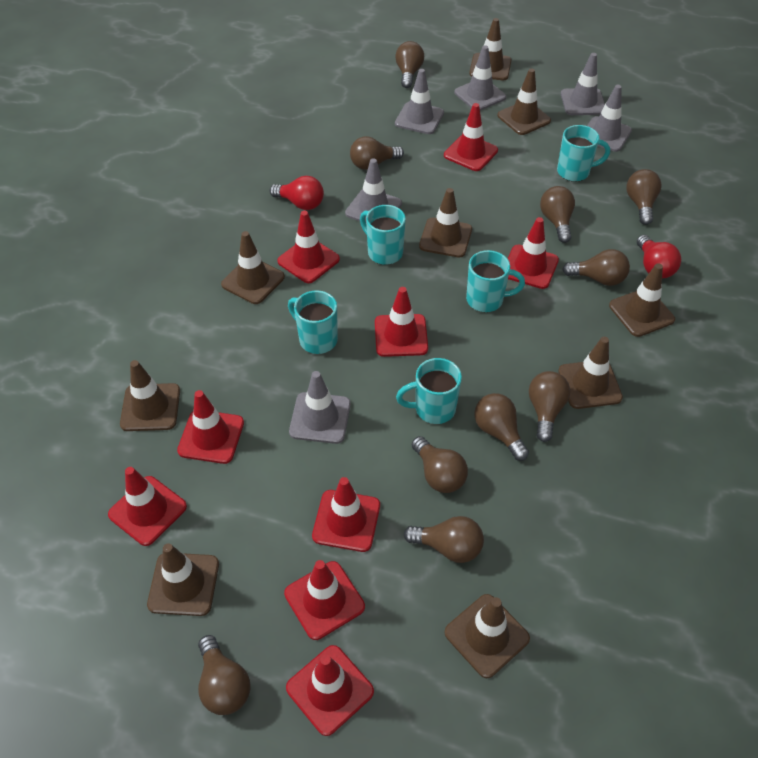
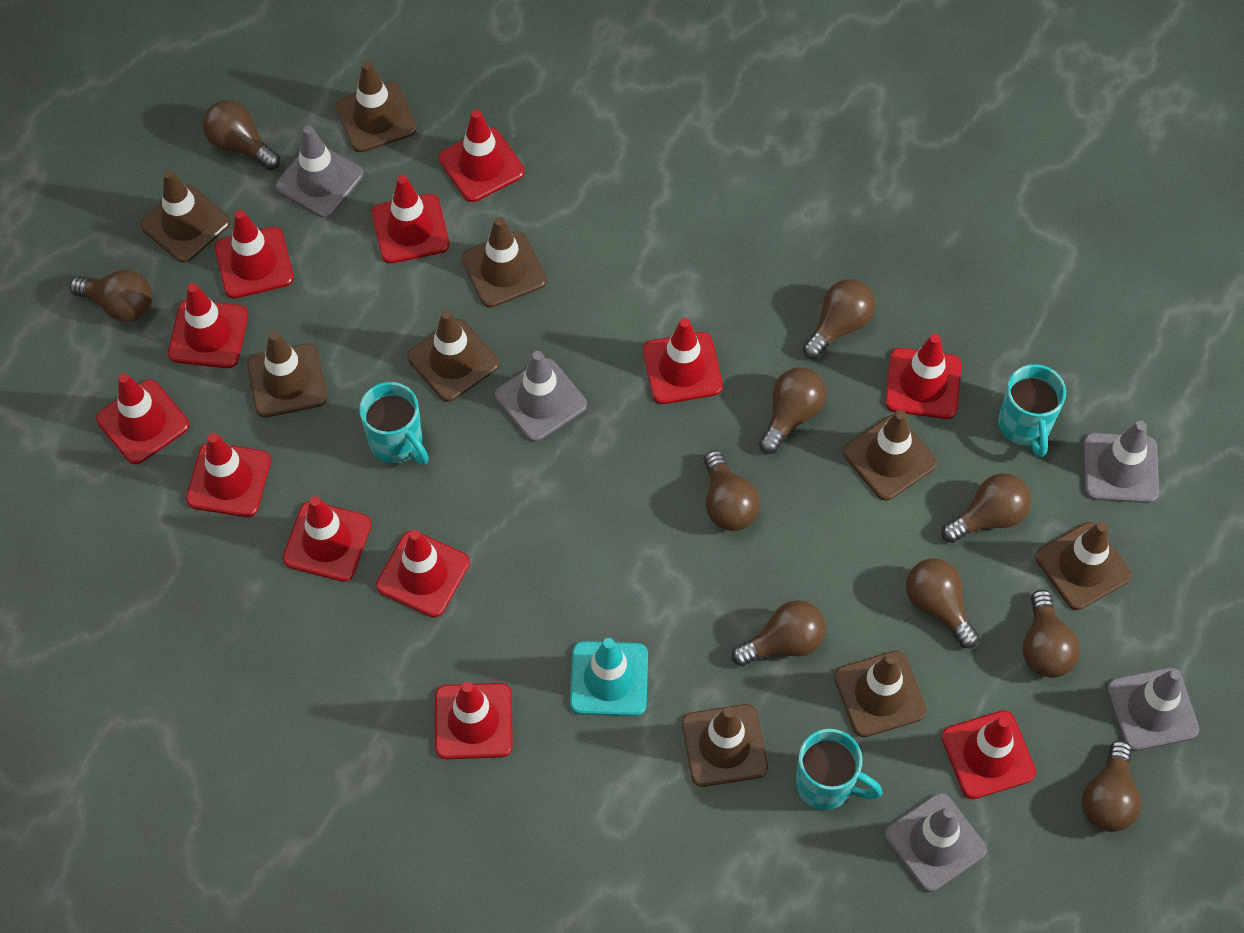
grey traffic cone: [289,371,351,444] [345,158,402,221] [395,69,444,134] [454,45,506,111] [561,53,605,115] [587,85,632,152] = 6 -> [275,125,364,218] [495,351,587,442] [885,793,987,892] [1084,421,1159,503] [1107,667,1199,751] = 5
red light bulb: [270,176,324,210] [637,235,681,278] = 2 -> none = 0
red traffic cone: [108,467,187,546] [177,390,244,464] [277,211,340,283] [284,560,365,640] [286,645,374,736] [312,477,380,552] [375,287,428,357] [444,103,498,171] [508,217,559,289] = 9 -> [96,373,189,464] [168,283,248,368] [186,433,271,517] [215,210,294,299] [283,496,371,582] [372,175,449,263] [376,530,470,617] [435,682,513,759] [439,110,525,202] [643,318,723,404] [885,334,962,419] [941,710,1036,799] = 12
turquoise mug: [288,290,338,354] [360,205,406,265] [396,358,462,424] [466,250,525,312] [557,125,610,182] = 5 -> [359,382,429,465] [796,729,883,810] [998,364,1066,457] = 3
turquoise traffic cone: none = 0 -> [570,638,648,716] = 1

